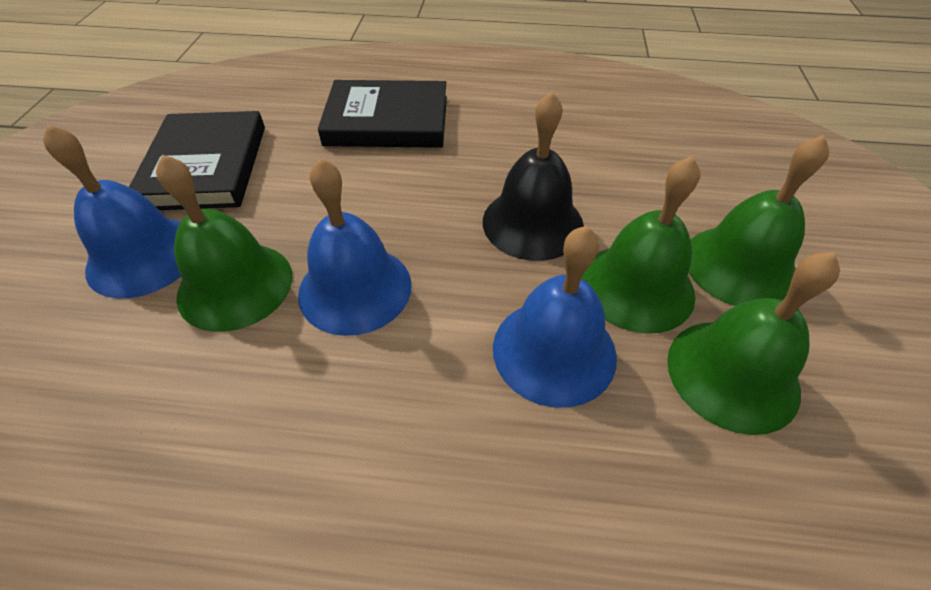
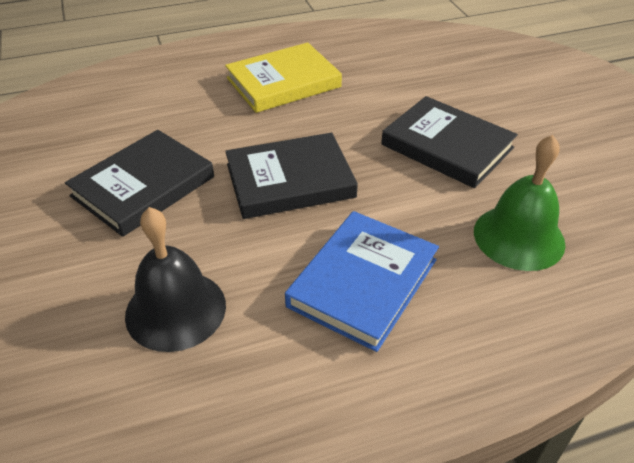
black book: [129,111,265,210] [318,80,447,148] = 2 -> [65,130,214,237] [225,133,358,219] [381,96,518,188] = 3
blue bell: [43,124,181,298] [298,158,412,336] [493,226,617,408] = 3 -> none = 0
blue book: none = 0 -> [285,211,439,352] = 1
green bell: [156,154,293,332] [581,156,700,334] [667,252,840,435] [689,135,829,306] = 4 -> [474,135,565,271] = 1
yellow book: none = 0 -> [225,42,342,113] = 1

